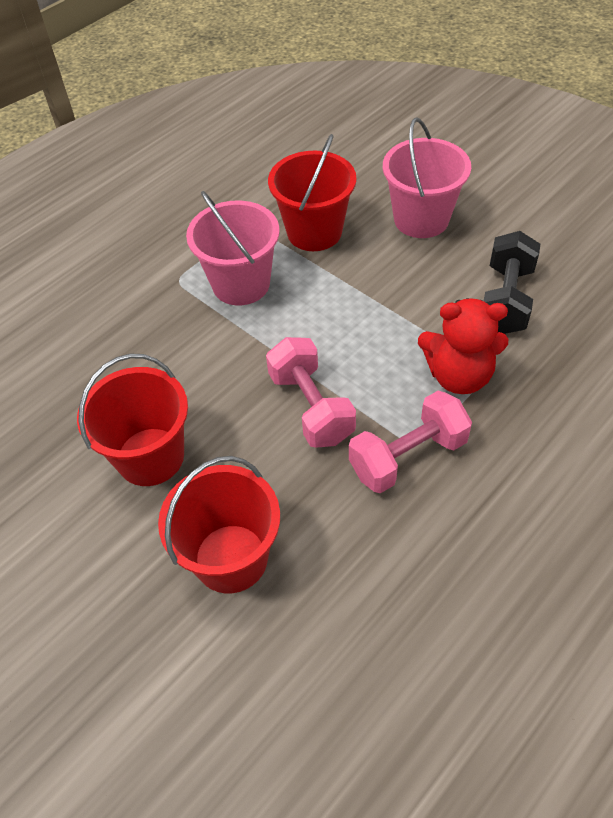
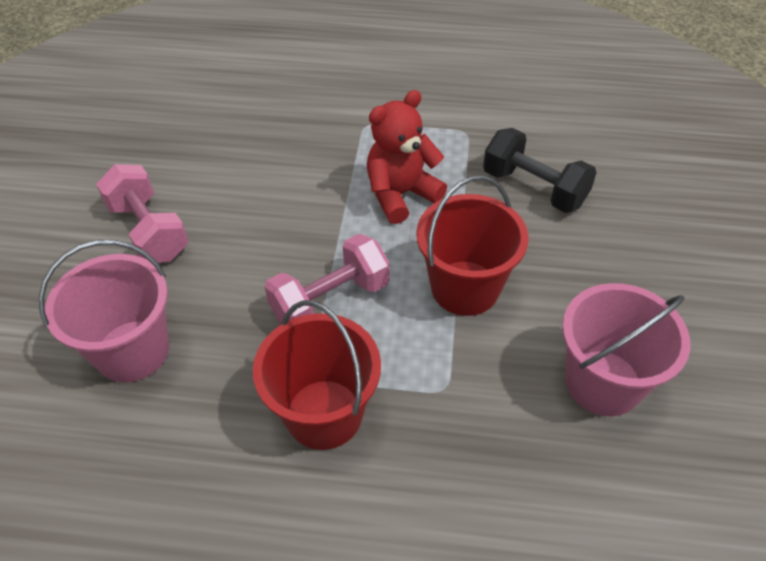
red bucket: [77,354,188,486] [158,456,280,593] [268,134,356,251] = 3 -> [253,300,381,450] [416,175,529,316] = 2

